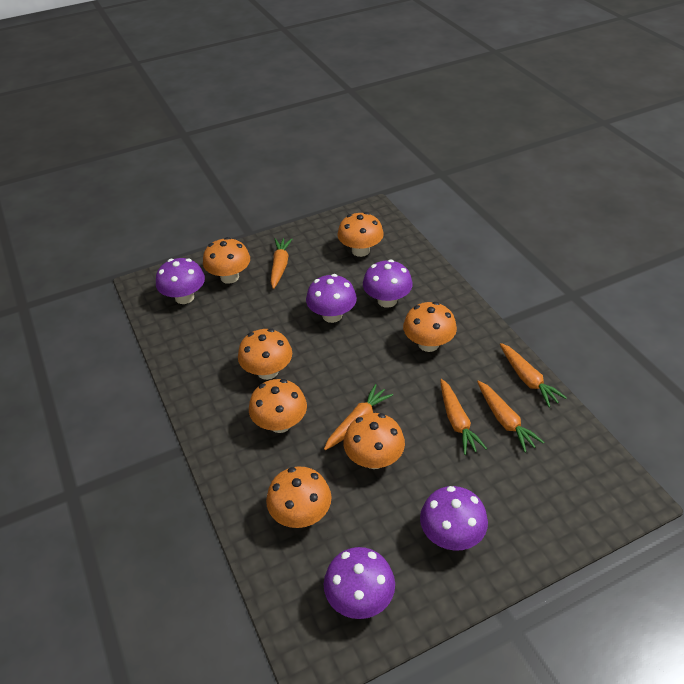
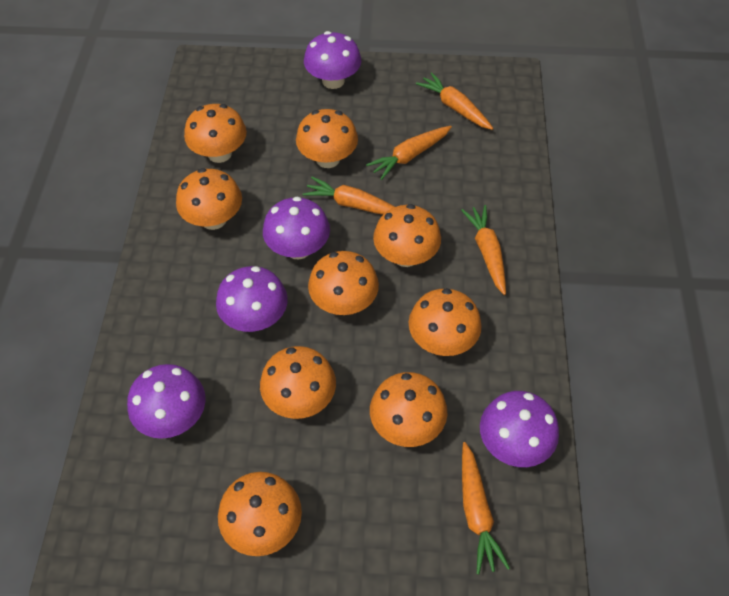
orange mushroom: [203,237,250,284] [238,329,292,380] [249,379,307,433] [266,467,331,528] [338,212,384,257] [344,413,405,469] [403,302,457,352] = 7 -> [176,168,242,230] [184,104,247,163] [218,472,302,556] [260,346,336,419] [296,109,358,168] [308,251,379,315] [370,372,447,447] [373,204,441,267] [409,288,482,356] = 9

